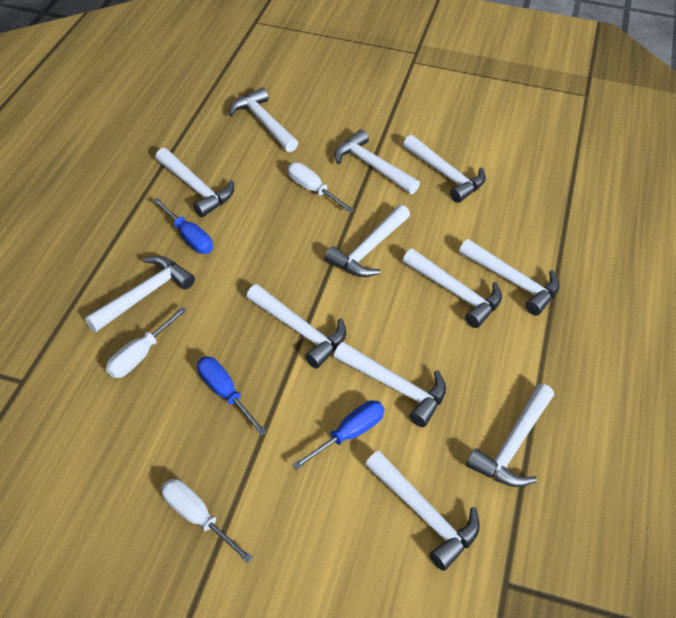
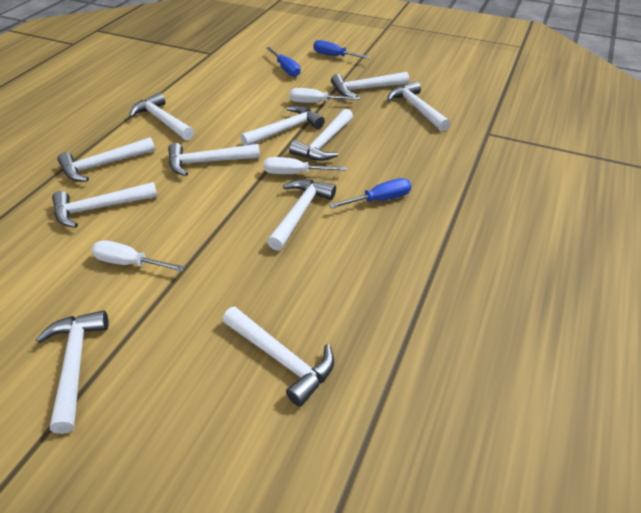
white hammer: [85,256,195,332] [155,148,234,217] [229,88,298,152] [246,284,346,368] [324,205,410,277] [334,130,420,194] [334,342,446,427] [365,451,480,571] [403,135,486,203] [403,249,502,328] [459,239,560,316] [466,384,554,487] = 12 -> [36,310,109,434] [52,182,158,228] [57,137,155,182] [129,93,194,140] [168,143,260,176] [222,307,334,407] [240,106,325,146] [267,179,336,251] [289,109,353,161] [331,72,409,97] [387,81,450,131] = 11

